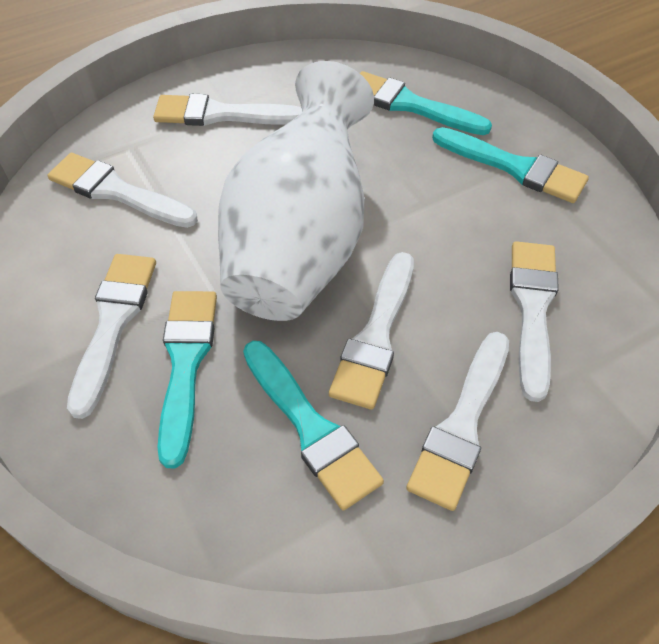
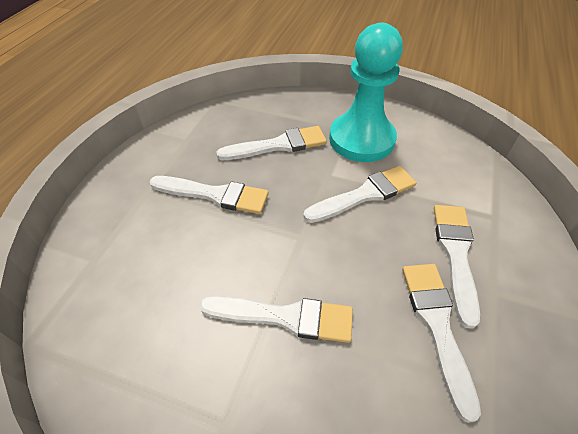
turquoise brush: [157,291,217,468] [243,341,384,511] [360,71,492,135] [432,127,589,203] = 4 -> none = 0
turquoise pawn: none = 0 -> [329,23,403,162] = 1
white vase: [218,61,374,321] = 1 -> none = 0

